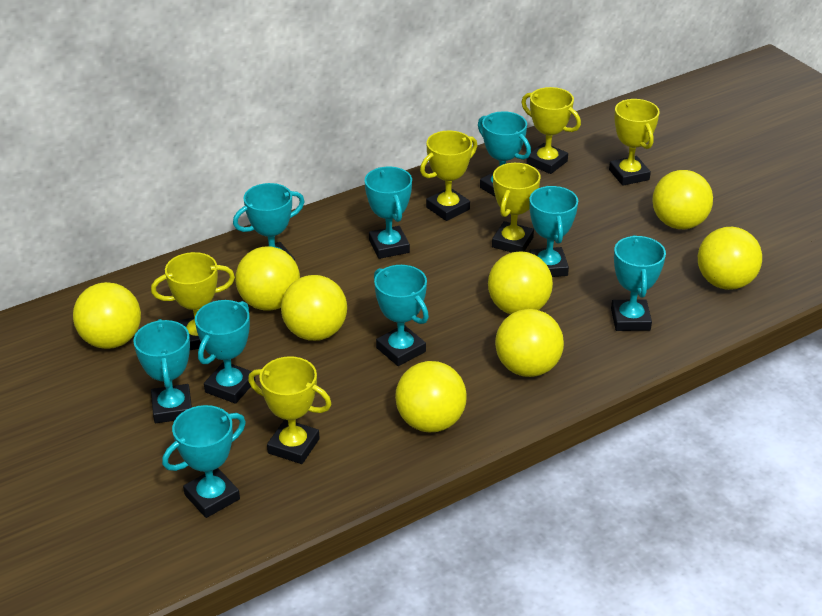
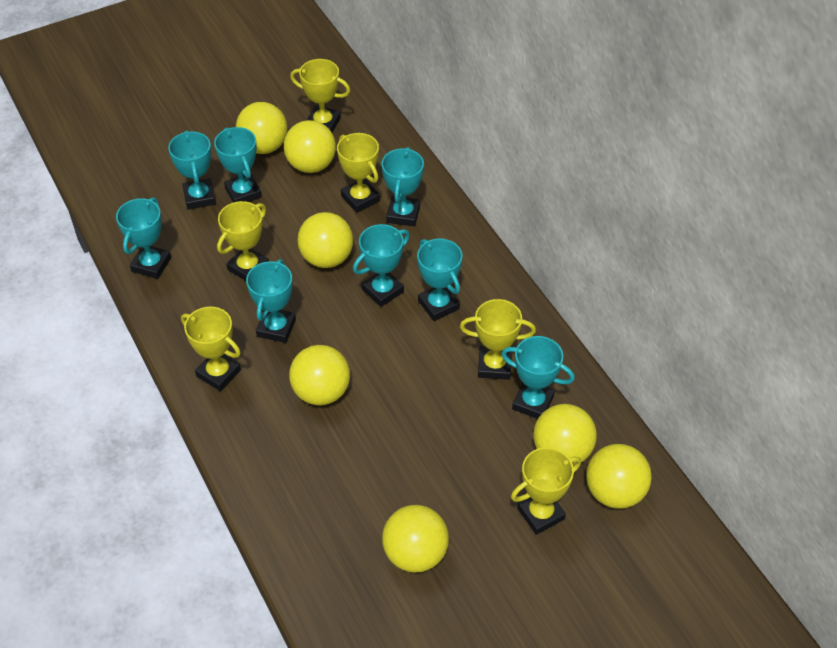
turquoise trophy: [133,319,192,423] [162,405,246,518] [195,300,256,404] [233,183,305,261] [365,167,412,259] [374,265,429,366] [478,111,531,197] [529,186,578,277] [611,235,666,331] = 9 -> [116,197,171,279] [168,130,216,210] [214,127,262,203] [246,259,296,343] [353,224,410,307] [381,147,424,226] [417,239,462,321] [502,336,575,419] = 8
yellow ball: [73,282,141,349] [235,246,300,311] [281,275,347,341] [395,361,467,432] [488,251,553,314] [495,309,564,377] [652,170,713,229] [698,227,762,290] = 8 -> [236,102,288,154] [284,120,336,173] [289,345,350,405] [297,212,353,268] [382,505,449,572] [533,404,597,466] [586,444,651,509] = 7

